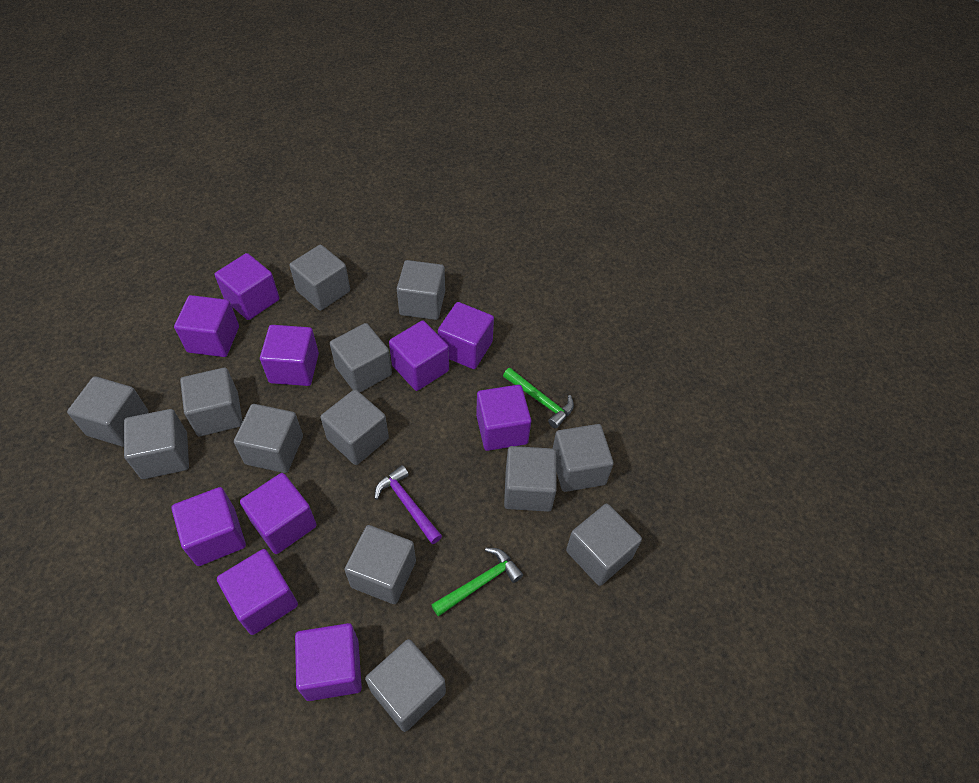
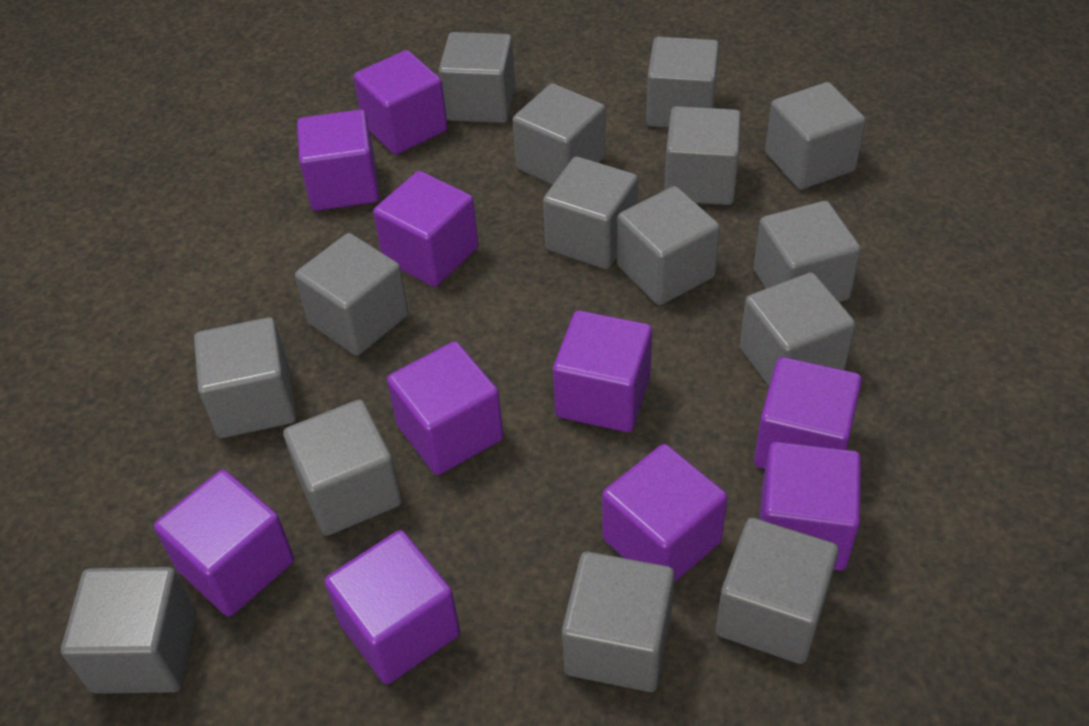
green hammer: [431,548,523,616] [503,368,574,429] = 2 -> none = 0
grey cube: [67,376,148,447] [124,409,189,479] [180,368,243,436] [234,404,303,473] [289,245,350,311] [320,390,389,465] [330,323,392,392] [344,525,416,604] [365,639,446,732] [397,260,445,320] [504,446,557,512] [553,424,614,492] [566,504,642,586] = 13 -> [61,567,197,694] [194,317,296,438] [283,399,402,536] [295,233,409,356] [439,32,515,123] [513,83,606,185] [543,157,638,269] [562,551,675,692] [617,186,720,305] [646,37,719,128] [664,106,741,205] [716,518,839,664] [740,272,855,386] [754,201,861,302] [765,82,866,190] = 15
purple hammer: [374,465,442,544] = 1 -> none = 0

